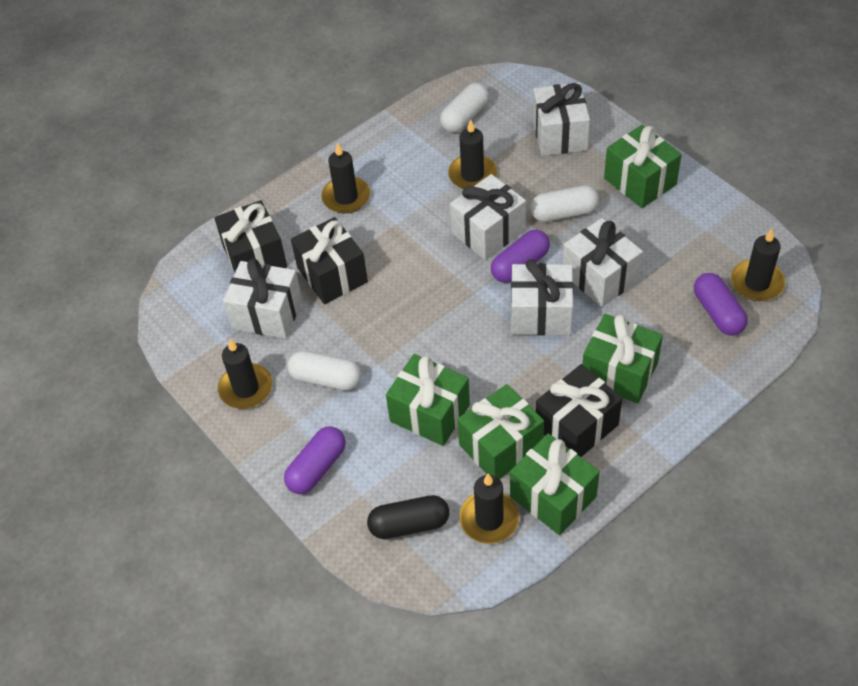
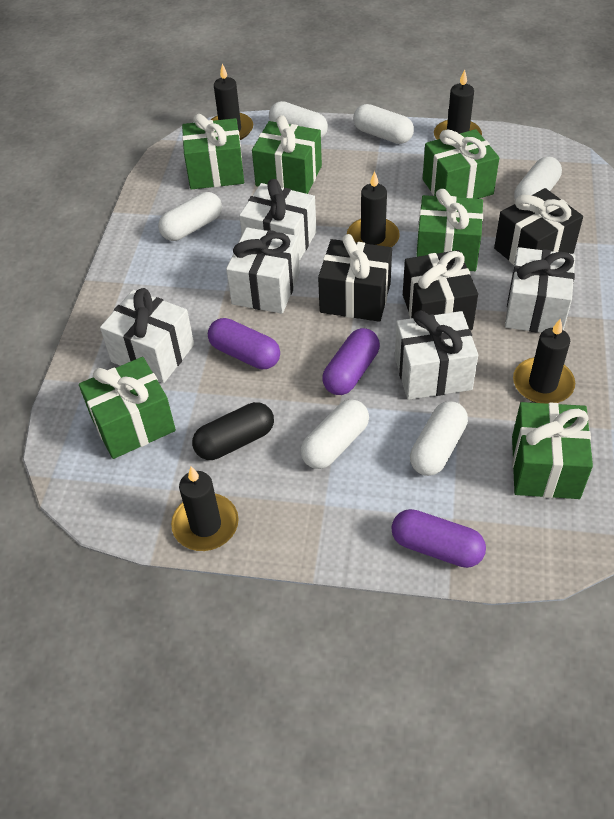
green gift: [386,354,470,446] [458,384,544,479] [510,433,600,535] [582,314,663,403] [604,125,682,208] = 5 -> [79,357,176,459] [182,114,244,190] [252,115,322,194] [416,189,483,271] [423,129,499,199] [512,402,593,499] = 6
white capsule: [287,351,361,391] [440,83,489,132] [530,185,599,222] = 3 -> [158,192,222,241] [269,101,328,138] [300,399,369,469] [353,104,414,144] [410,401,468,476] [514,157,562,200] = 6

